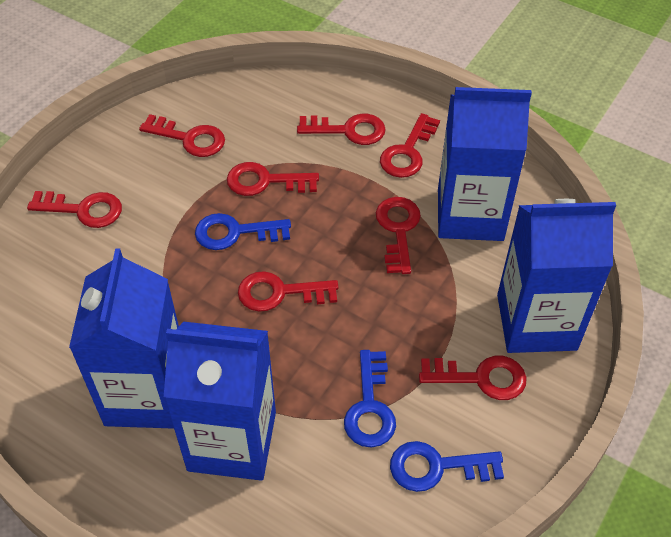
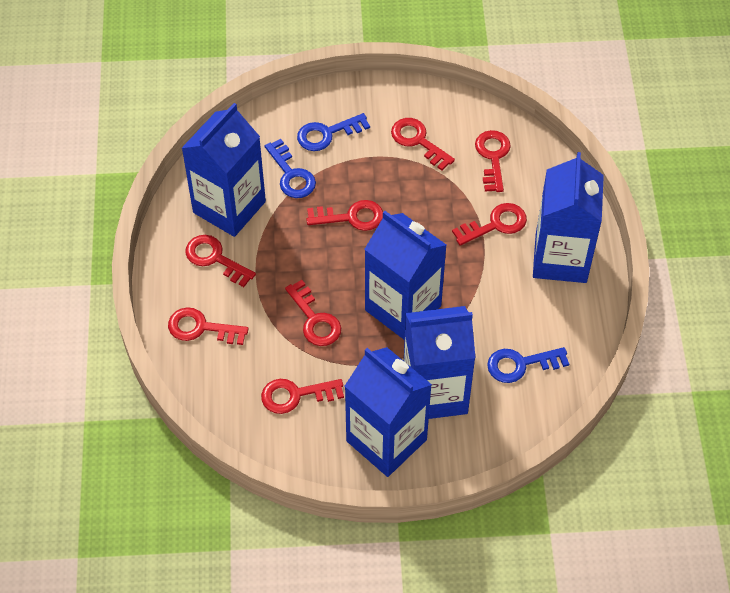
blue carton: [69,248,179,429] [164,322,276,481] [438,87,532,241] [497,199,616,353] = 4 -> [182,103,266,237] [345,347,432,477] [364,211,447,340] [404,306,476,419] [533,152,604,283] = 5

